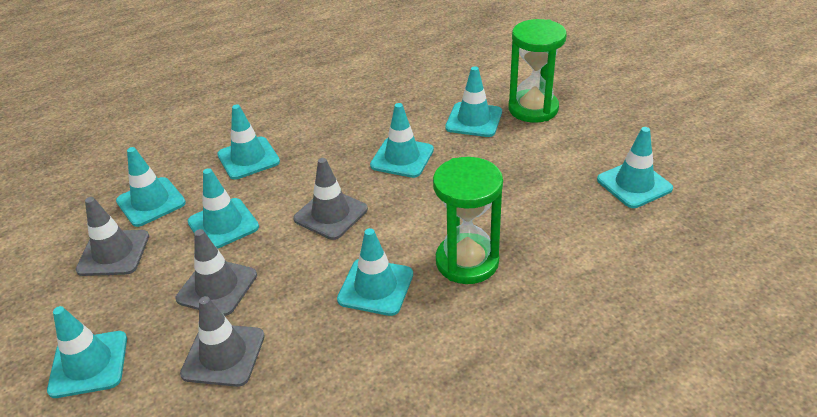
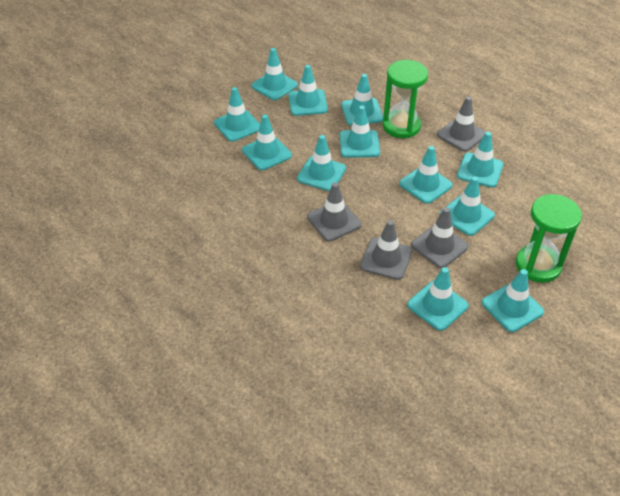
turquoise traffic cone: [47,306,127,398] [116,147,186,227] [187,168,259,249] [217,104,280,179] [337,228,413,316] [370,103,434,178] [445,66,502,137] [597,127,673,208] = 8 -> [214,87,260,142] [242,114,292,170] [251,48,298,100] [288,65,328,116] [297,135,346,191] [340,106,380,158] [341,74,383,125] [399,146,453,204] [407,267,469,331] [439,176,495,236] [457,132,503,187] [482,269,544,332] = 12

